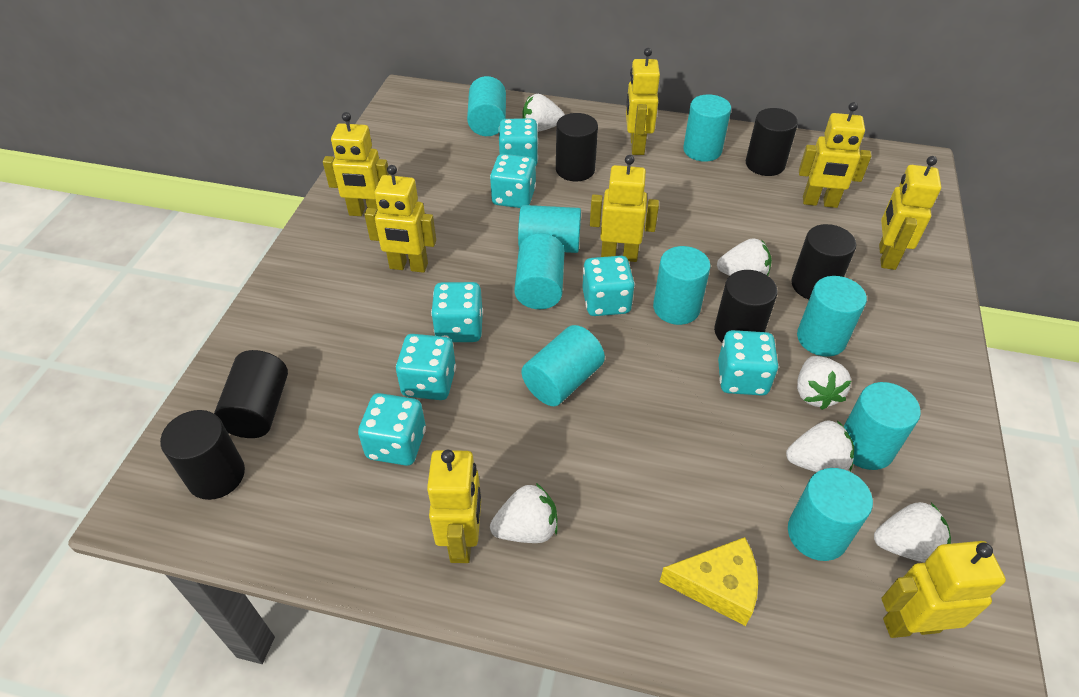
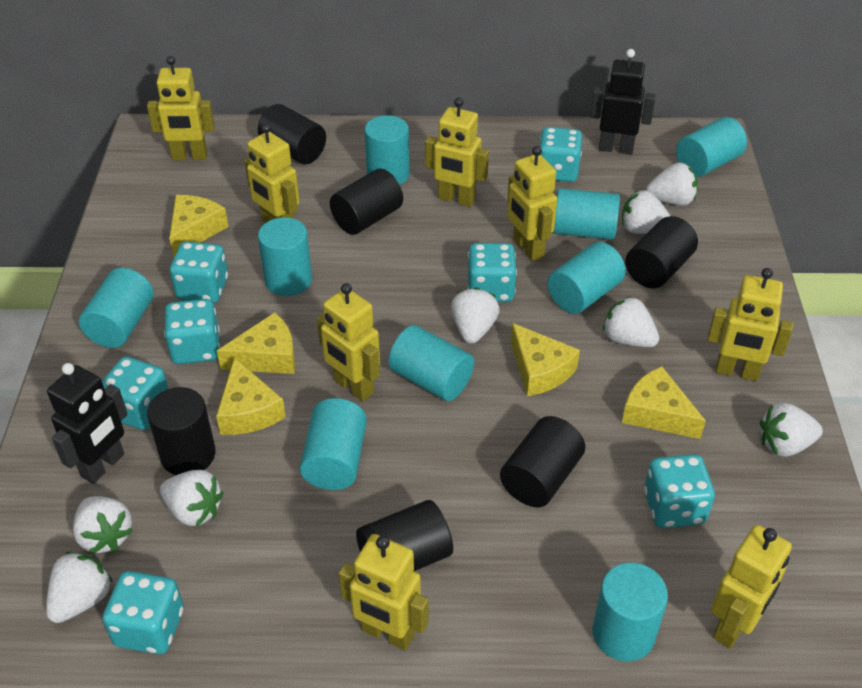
black robot: none = 0 -> [47,363,128,484] [590,49,656,154] = 2
white strawberry: [490,483,558,543] [523,94,565,132] [717,238,772,276] [786,420,854,472] [797,356,851,410] [874,502,951,563] = 6 -> [46,552,113,623] [73,496,133,554] [160,470,224,526] [451,287,500,344] [603,296,659,347] [622,190,670,234] [646,163,698,206] [760,403,823,457] = 8
yellow cheese: [659,537,758,626] = 1 -> [169,195,229,257] [216,357,286,435] [217,312,295,374] [511,323,580,396] [622,366,706,439] = 5

